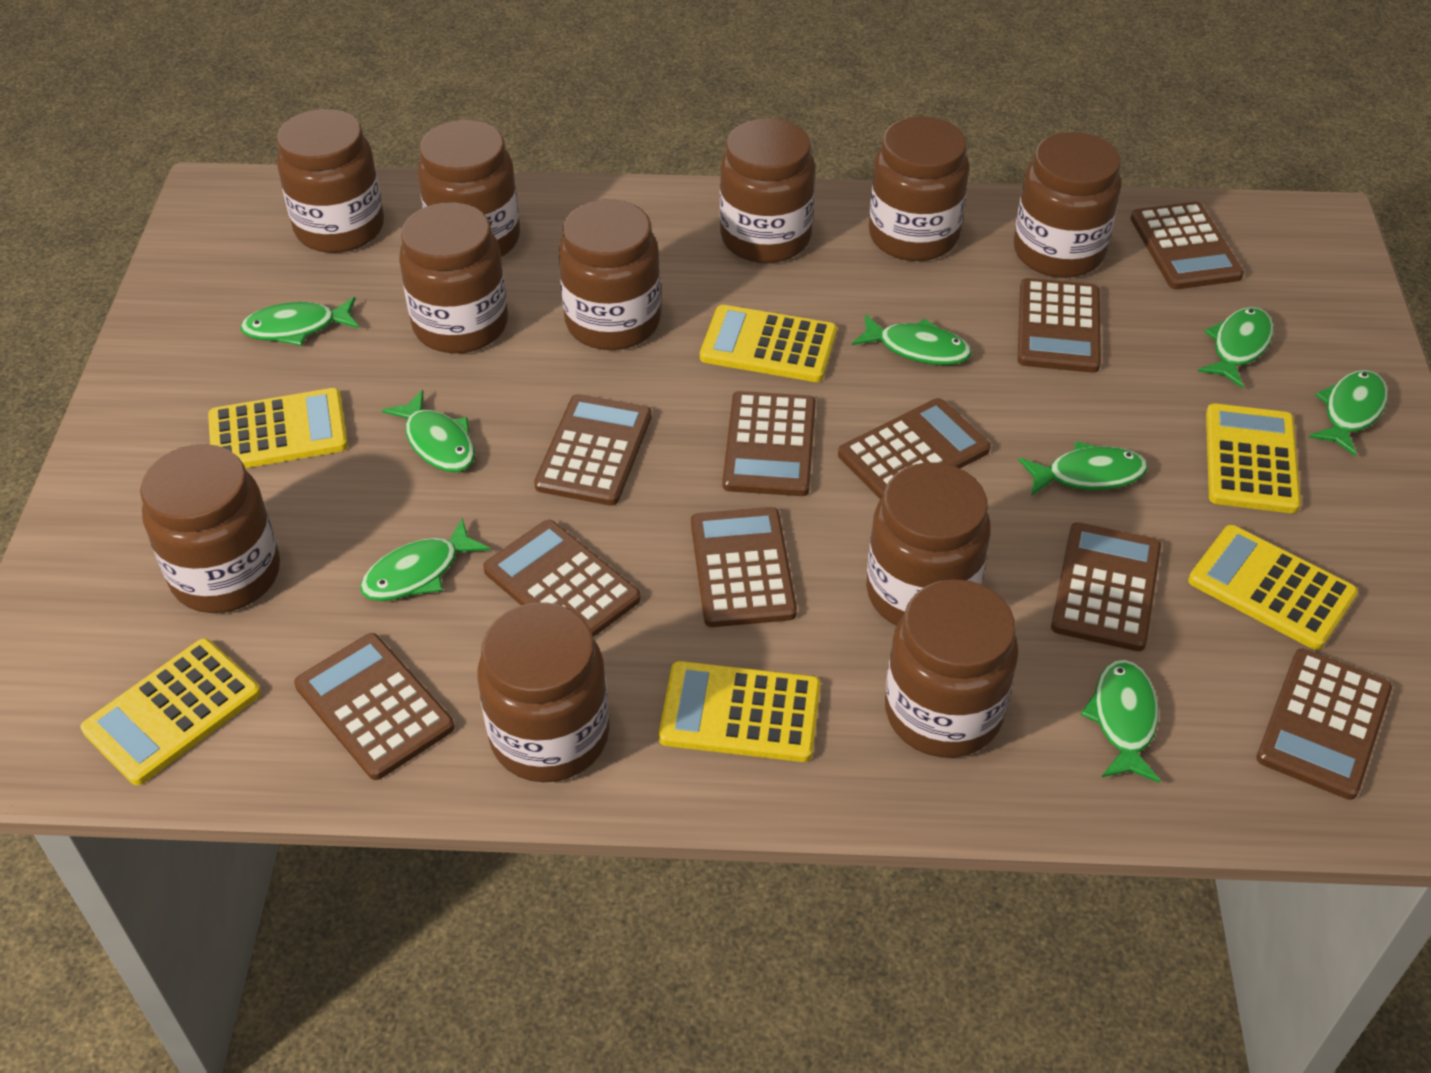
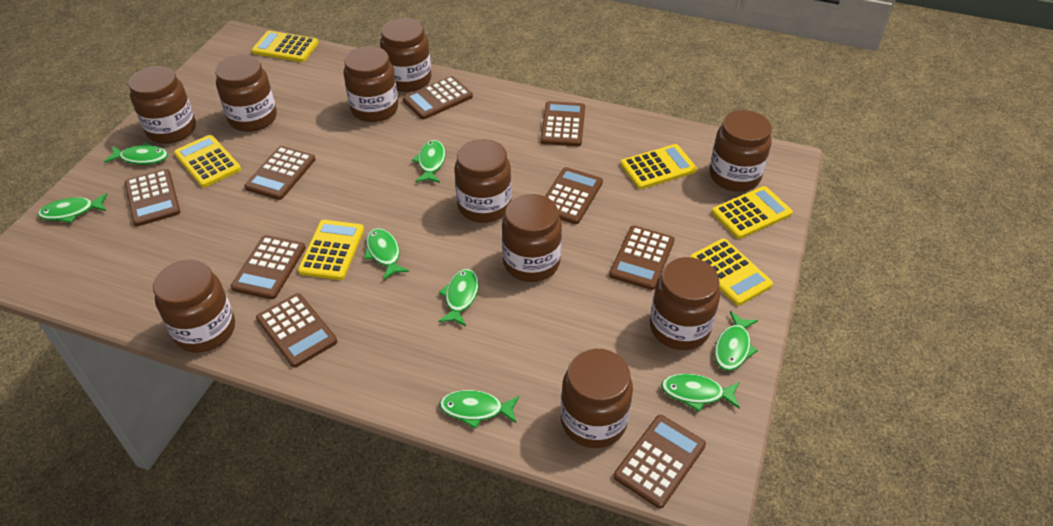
brown calculator: [294,633,455,780] [483,520,641,637] [534,394,652,506] [691,507,797,627] [722,391,816,496] [838,398,990,500] [1018,278,1101,373] [1051,522,1161,651] [1130,202,1244,289] [1256,648,1392,800] = 10 -> [125,169,181,226] [231,235,306,299] [244,146,316,200] [256,293,337,368] [403,76,473,119] [541,101,585,146] [545,167,603,224] [609,225,675,290] [614,415,706,508] = 9
brown jar: [140,444,280,613] [277,109,384,253] [399,202,508,353] [418,120,520,257] [477,602,609,782] [558,199,661,350] [720,118,815,263] [866,462,991,626] [869,116,969,261] [885,579,1019,758] [1014,132,1121,278] = 11 -> [128,66,196,144] [153,260,235,353] [215,55,277,132] [343,46,398,122] [380,18,431,92] [454,139,512,223] [502,194,562,282] [561,349,633,448] [650,257,720,350] [709,110,772,192] = 10

